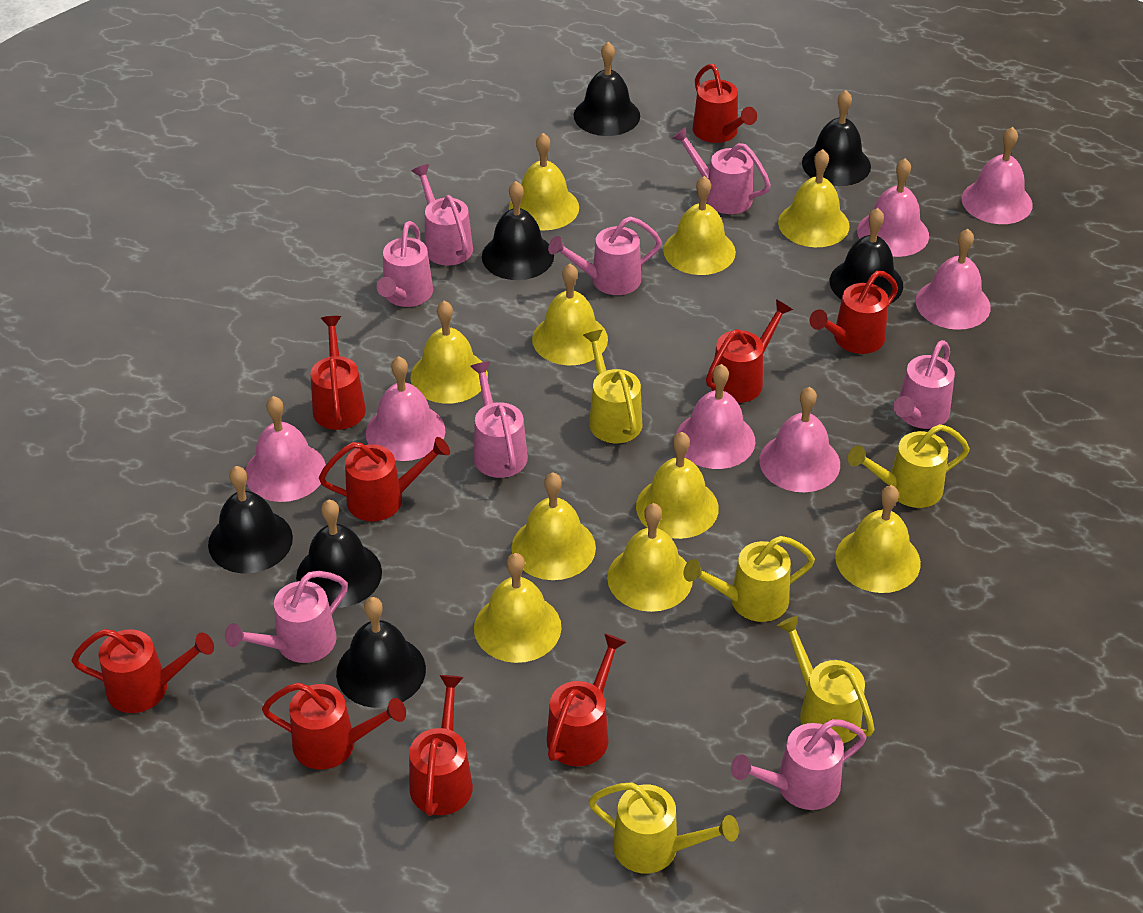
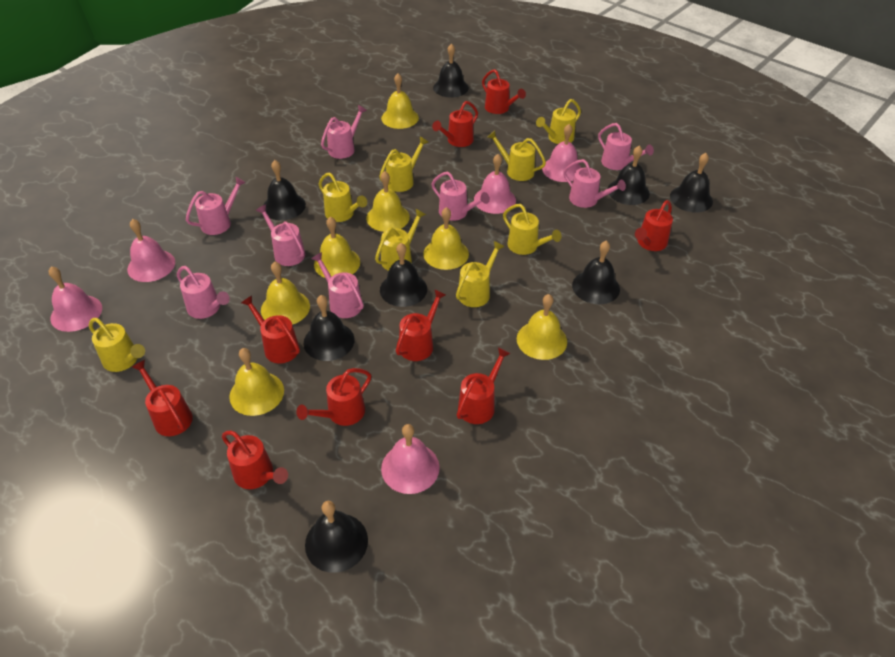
black bell: [208,466,293,573] [296,500,382,608] [336,597,426,708] [482,181,554,280] [574,42,640,136] [802,90,871,186] [830,208,903,303] = 7 -> [264,160,306,220] [303,295,355,361] [305,501,368,573] [380,243,427,307] [433,44,469,97] [572,241,620,304] [608,146,650,205] [670,153,713,213] = 8
pink bell: [245,396,326,502] [366,356,445,461] [676,364,755,469] [759,387,840,492] [857,158,929,257] [916,229,991,330] [962,127,1033,224] = 7 -> [49,267,102,332] [127,219,175,282] [381,424,440,494] [474,154,516,214] [542,124,582,182] = 5
yellow bell: [410,301,488,404] [474,553,562,663] [509,133,579,231] [511,473,596,580] [532,264,608,365] [607,503,693,612] [636,432,719,539] [663,176,736,275] [778,149,850,247] [835,485,921,593] = 10 -> [229,348,284,416] [261,262,310,325] [314,217,360,278] [366,171,410,232] [381,73,419,129] [423,207,469,270] [517,294,567,360] = 7
yellow watering can: [583,330,642,443] [588,782,739,874] [683,536,815,622] [777,616,875,744] [848,424,970,508] = 5 -> [89,318,145,372] [319,173,367,222] [375,209,426,271] [379,137,428,192] [456,241,505,307] [487,131,546,181] [503,204,562,255] [536,99,581,144] = 8

